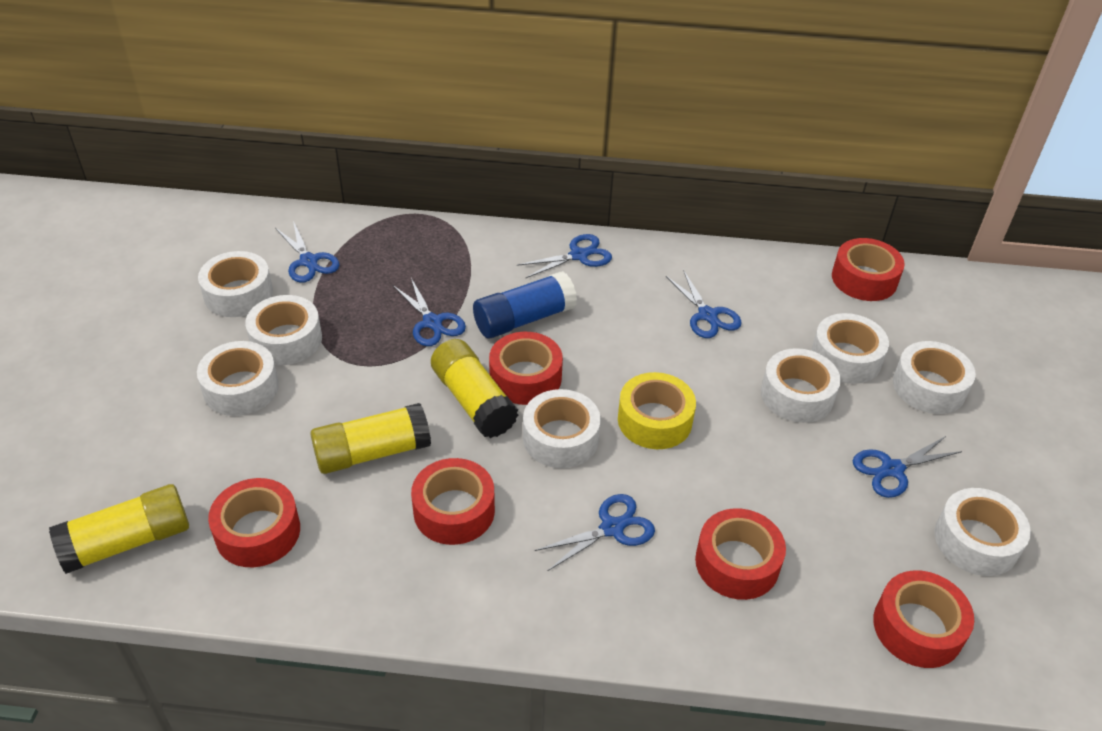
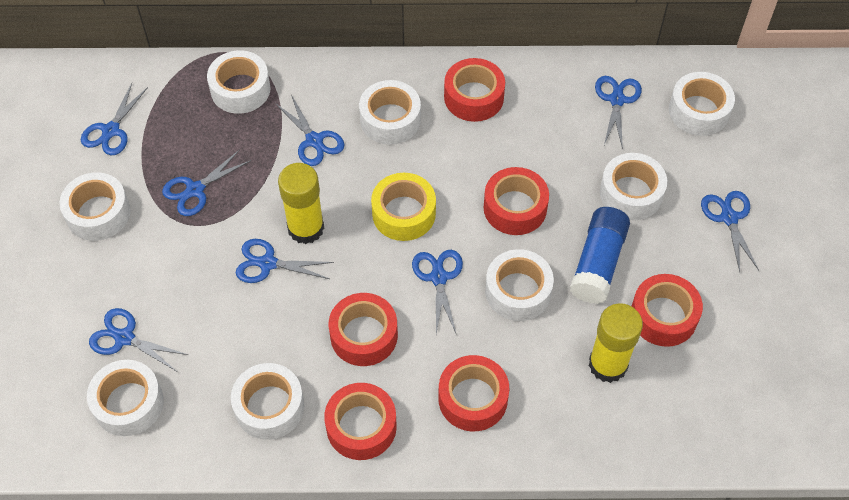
blue scissors: [275,221,340,283] [393,278,466,346] [517,234,612,279] [535,494,655,571] [666,270,742,338] [853,436,962,498] = 6 -> [81,83,148,155] [89,308,188,371] [162,149,251,216] [236,239,334,283] [275,95,345,166] [412,250,463,335] [595,76,642,149] [701,191,759,272] = 8
yellow glue stick: [49,484,189,574] [310,403,431,474] [431,339,518,438] = 3 -> [278,163,324,244] [589,303,643,383] = 2

